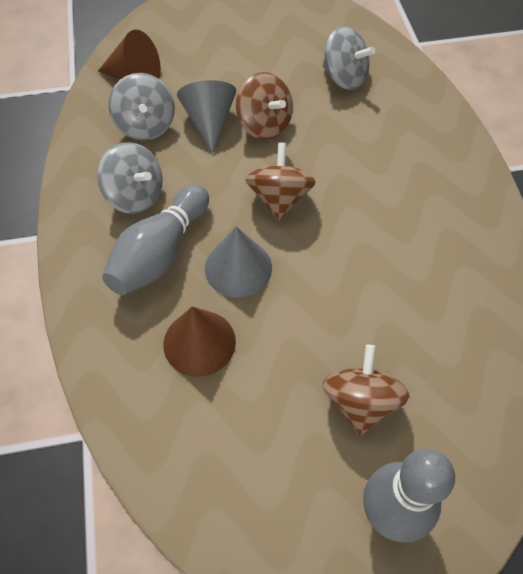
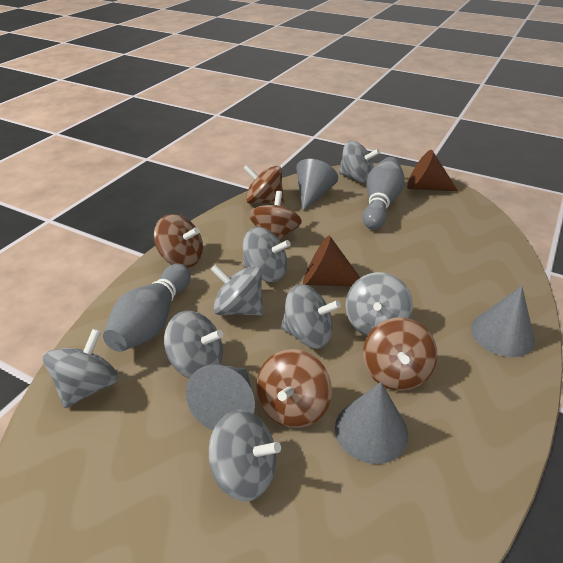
brown spinning top: [236,72,293,140] [245,143,316,221] [323,345,410,436] = 3 -> [154,214,203,268] [243,165,284,204] [249,191,302,240] [256,349,332,428] [363,317,437,391] = 5
grey cone: [177,80,236,154] [205,226,272,297] = 2 -> [186,365,255,431] [296,159,338,211] [335,382,408,464] [471,286,535,357] = 4
grey spinning top: [97,142,163,214] [108,73,175,141] [323,26,375,90] = 3 -> [43,329,118,408] [164,311,223,379] [209,409,281,502] [210,264,263,316] [243,227,291,282] [281,284,341,349] [339,141,380,183] [345,272,413,336] = 8

